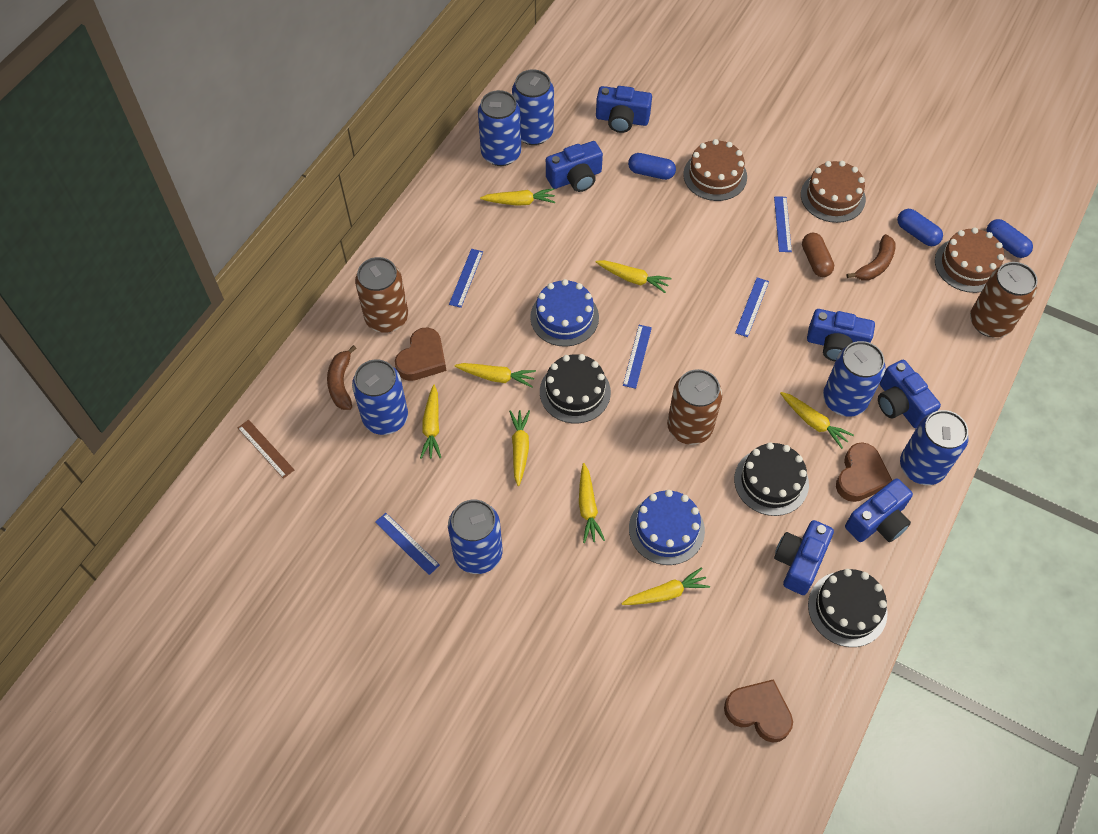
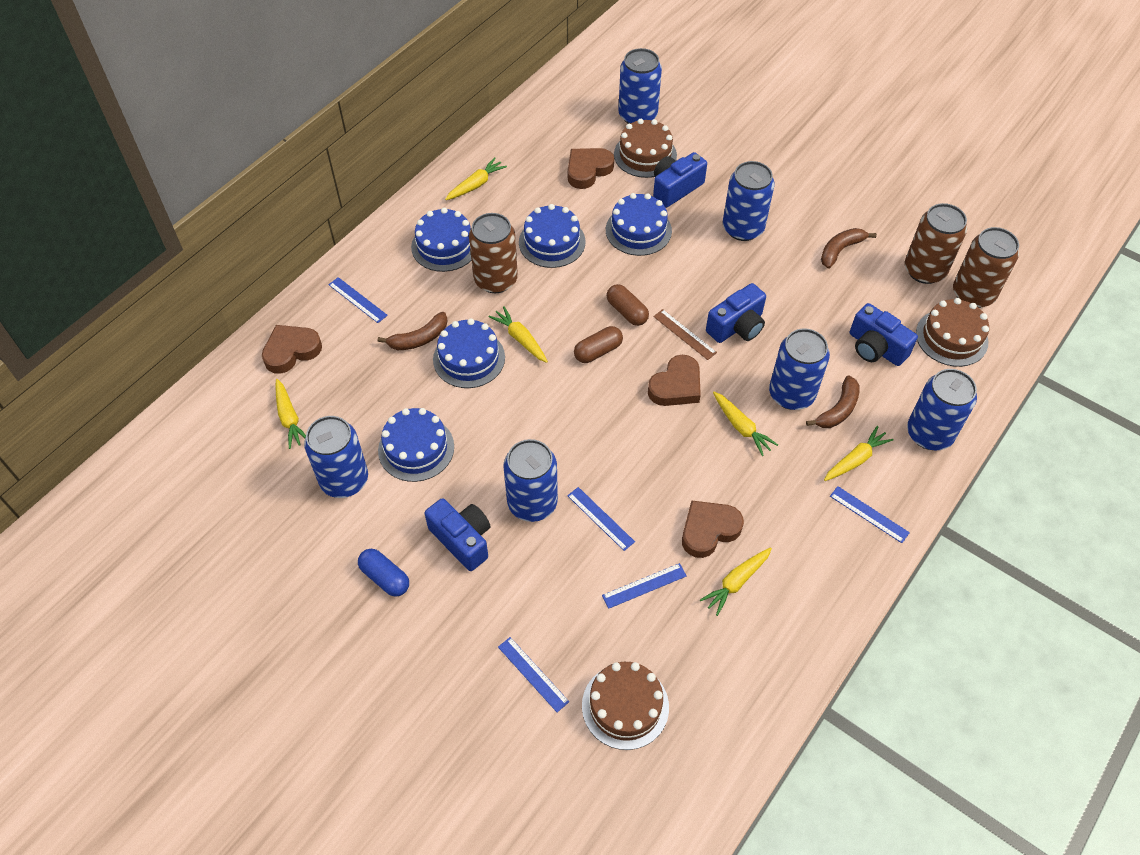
black cake: [540,354,611,423] [734,442,809,516] [808,569,887,647] = 3 -> none = 0
blue cake: [530,279,599,347] [629,490,705,565] = 2 -> [378,408,454,482] [411,208,472,272] [433,318,505,388] [519,204,586,268] [606,193,672,256] = 5
blue camera: [546,141,603,192] [596,86,652,133] [774,520,834,595] [807,309,875,361] [845,478,913,542] [878,360,941,428] = 6 -> [425,498,490,571] [653,152,707,208] [706,283,766,343] [850,303,918,366] = 4
blue capsule: [628,153,676,180] [897,209,943,246] [987,219,1033,258] = 3 -> [358,549,409,597] = 1
brown banana: [327,345,356,410] [847,234,895,281] = 2 -> [378,312,448,350] [806,375,860,428] [821,228,877,269] = 3
brown capsule: [802,233,834,277] = 1 -> [574,326,623,363] [607,284,649,326] = 2
brown heart: [395,328,446,381] [724,679,793,743] [836,442,892,502] = 3 -> [262,325,322,374] [568,148,614,189] [648,355,701,406] [682,500,744,558] = 4
yellow carrot: [420,385,441,459] [454,363,536,388] [480,188,555,206] [509,410,530,486] [579,463,605,543] [596,260,672,293] [621,567,710,605] [780,392,854,449] = 8 -> [275,379,306,449] [445,157,507,200] [489,306,548,363] [700,547,772,616] [713,392,778,456] [824,426,894,481] = 6

